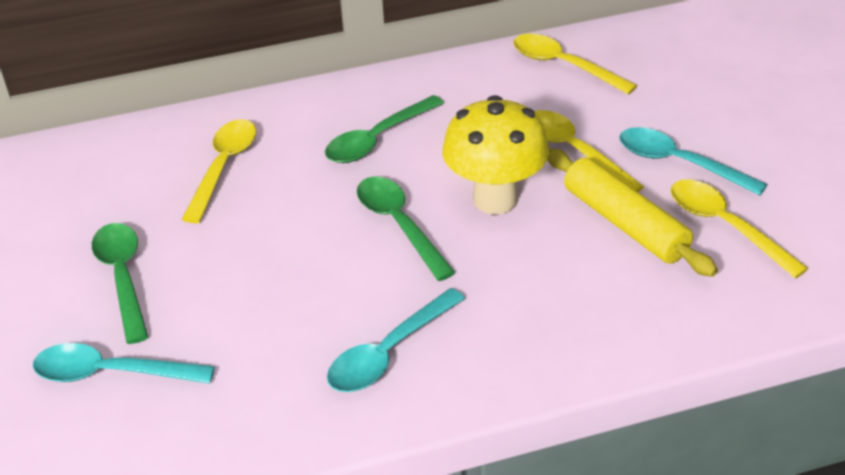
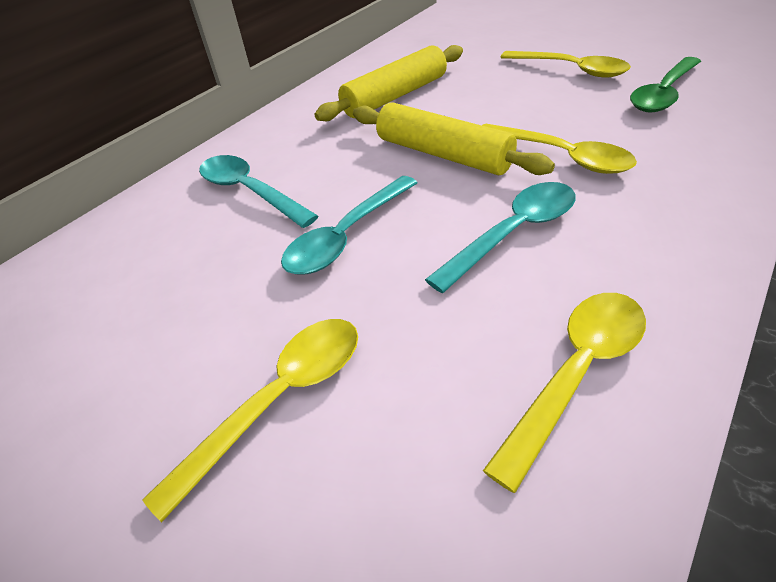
green spoon: [92,223,149,344] [325,95,444,163] [357,177,456,281] = 3 -> [630,57,701,113] = 1
yellow mushroom: [442,95,549,215] = 1 -> none = 0
yellow rolling pin: [547,149,718,277] = 1 -> [314,45,463,121] [353,103,555,175] = 2

